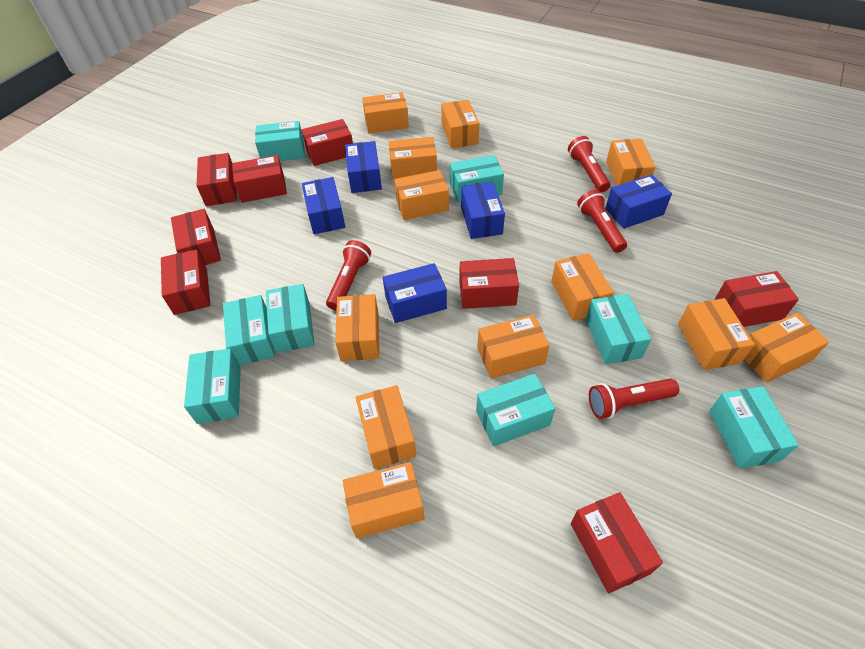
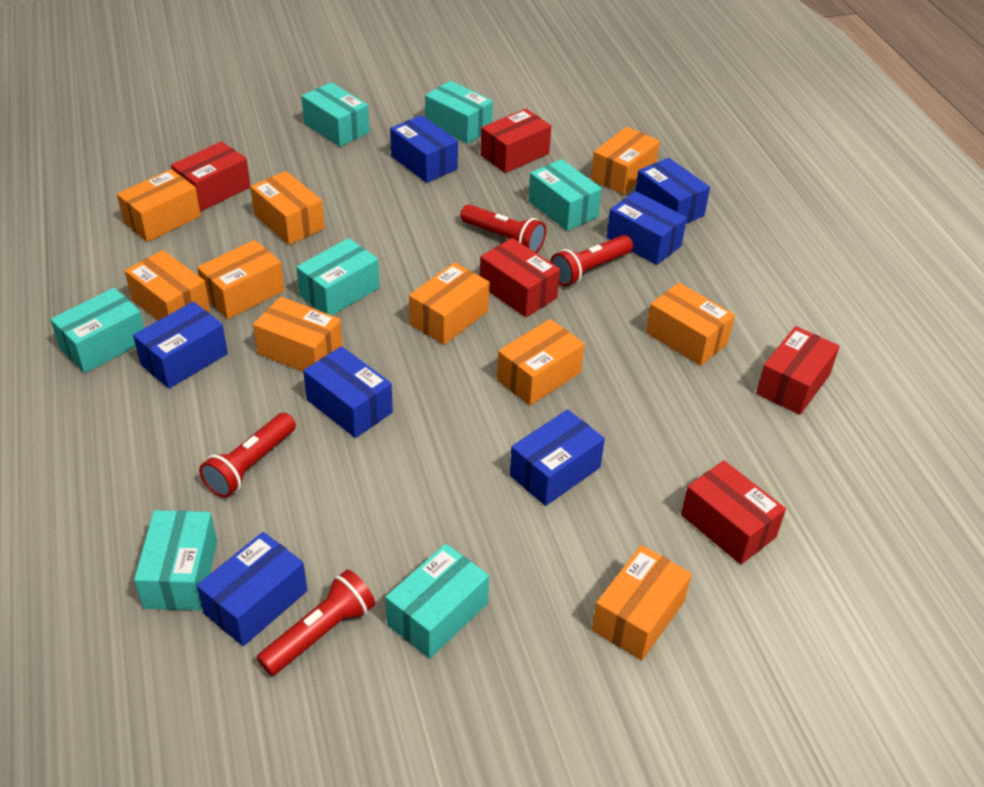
blue box: [302,177,345,234] [345,141,382,193] [383,263,447,323] [461,182,505,239] [605,174,672,229] = 5 -> [133,302,228,389] [197,532,307,646] [303,346,393,438] [390,115,458,183] [510,409,605,506] [606,191,687,265] [635,158,710,224] = 7
orange box: [335,294,379,361] [343,462,424,539] [355,385,416,469] [362,92,409,134] [389,137,437,180] [394,170,449,220] [441,100,479,148] [477,314,550,379] [551,253,614,321] [606,139,656,186] [678,298,755,370] [744,313,829,383] = 12 -> [117,169,201,242] [125,250,210,321] [197,240,284,319] [250,171,324,245] [253,297,343,372] [409,262,490,345] [497,319,584,406] [591,127,660,195] [592,545,692,660] [646,283,735,366] = 10
red box: [161,249,210,315] [171,209,221,265] [196,153,237,206] [232,155,287,203] [302,119,353,166] [459,258,519,309] [571,492,663,594] [714,271,799,327] = 8 -> [171,141,250,212] [480,238,560,318] [481,109,551,173] [681,460,786,565] [756,326,840,415] = 5
turquoise box: [184,349,241,424] [223,295,275,365] [255,121,305,161] [266,284,315,353] [450,155,504,203] [476,374,555,447] [586,294,651,364] [709,386,799,469] = 8 -> [50,288,144,373] [134,510,217,610] [296,238,380,315] [301,82,370,147] [385,544,489,659] [425,81,493,144] [528,159,602,231] = 7

